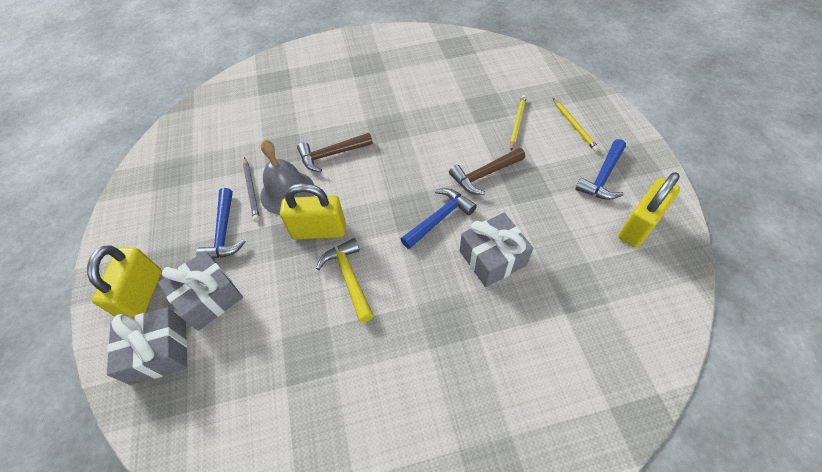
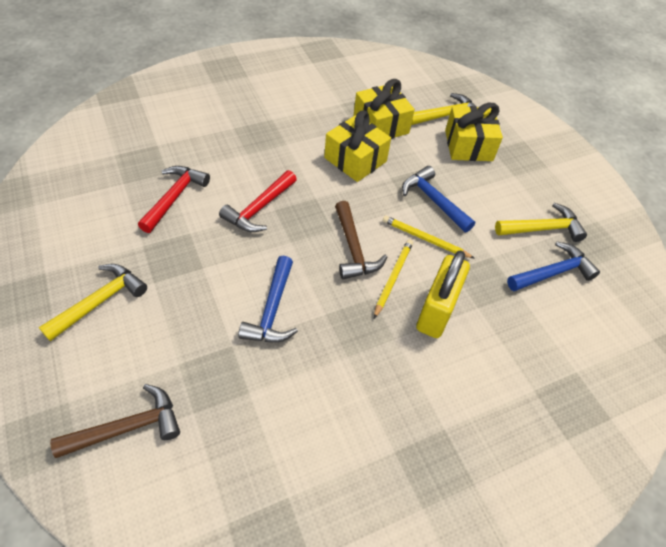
grey bell: [260,140,314,215] = 1 -> none = 0
grey gift: [107,307,187,385] [158,251,243,331] [460,213,533,287] = 3 -> none = 0
grey pencil: [243,157,260,221] = 1 -> none = 0
red hammer: none = 0 -> [138,166,210,233] [219,170,297,232] = 2
yellow gift: none = 0 -> [324,110,391,182] [353,79,415,139] [445,103,503,161] = 3
yellow hammer: [316,238,374,323] = 1 -> [39,264,147,341] [411,93,477,125] [495,203,587,242] = 3
yellow padlock: [87,245,162,317] [280,183,346,239] [618,172,680,247] = 3 -> [416,250,470,338] = 1

